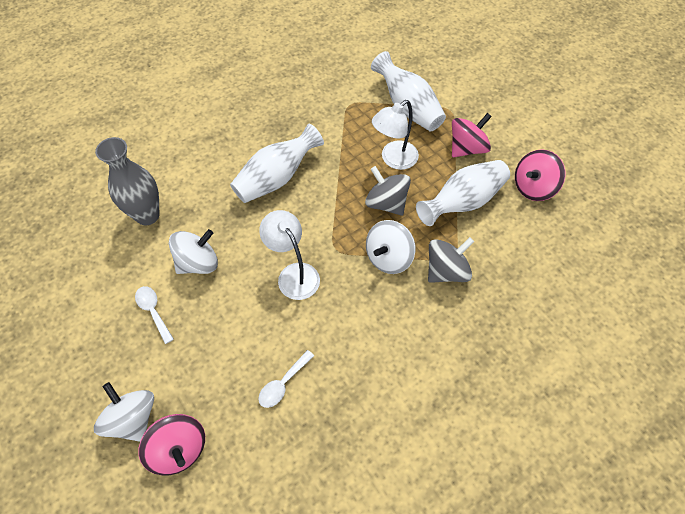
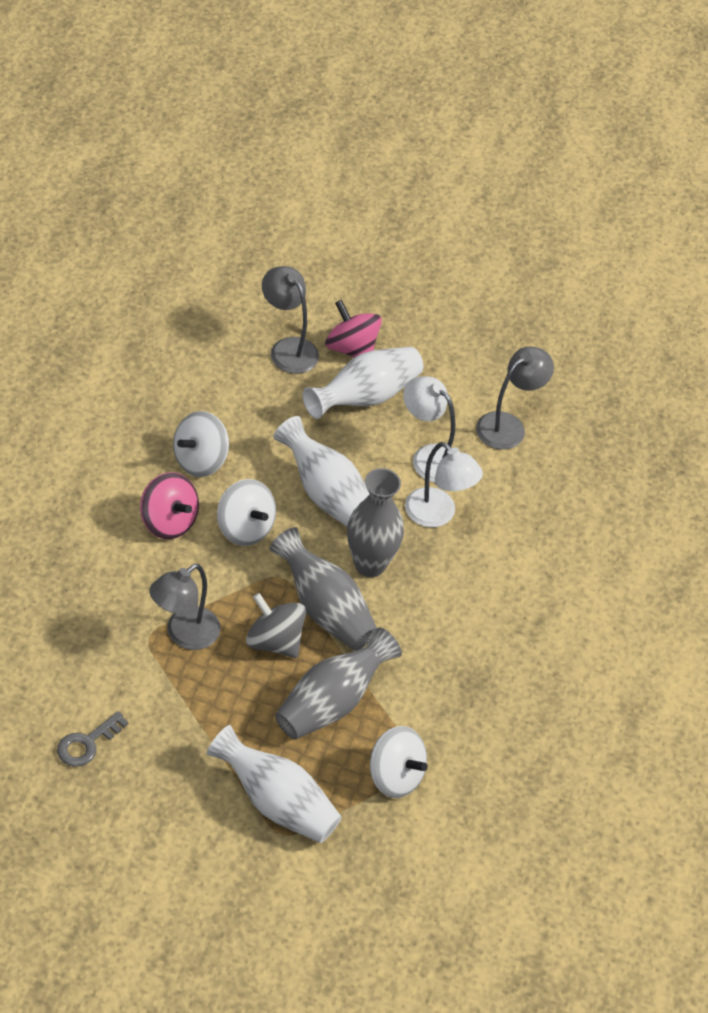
grey key: none = 0 -> [57,711,128,767] = 1
grey lamp: none = 0 -> [149,564,221,650] [262,266,319,374] [476,346,554,450] = 3
grey spinning top: [365,166,411,216] [428,237,474,283] = 2 -> [246,593,306,658] = 1
grey vase: [95,137,160,226] = 1 -> [270,527,377,650] [275,627,402,740] [347,468,404,577] = 3
pink spinning top: [138,414,205,476] [452,113,492,157] [515,149,565,201] = 3 -> [140,472,199,539] [325,300,382,358] = 2
white spoon: [135,286,174,344] [258,350,314,408] = 2 -> none = 0

